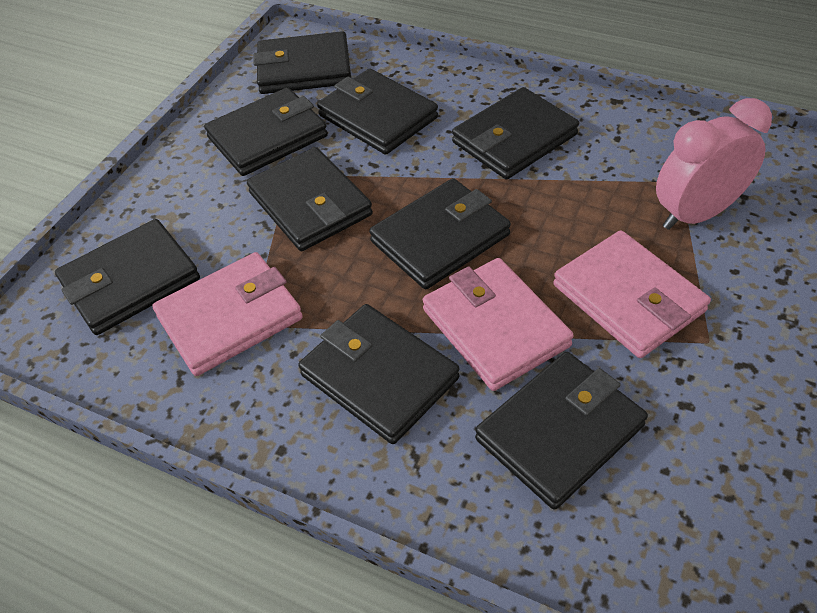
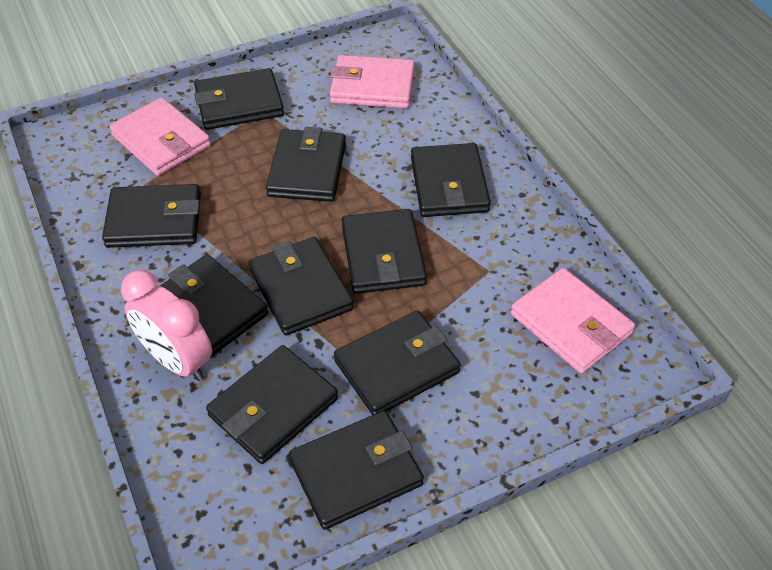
black wallet: [55,219,200,335] [204,87,328,176] [247,147,373,251] [253,31,351,94] [298,304,460,444] [317,69,438,155] [369,178,511,289] [452,87,579,180] [475,352,648,510] = 9 -> [102,184,201,248] [160,254,268,357] [194,68,284,130] [206,345,338,464] [249,237,354,335] [266,127,346,202] [289,411,424,530] [334,311,461,415] [342,209,427,294] [411,143,491,217] = 10

